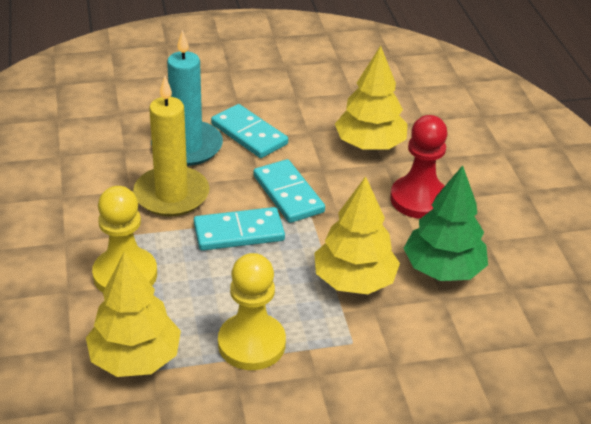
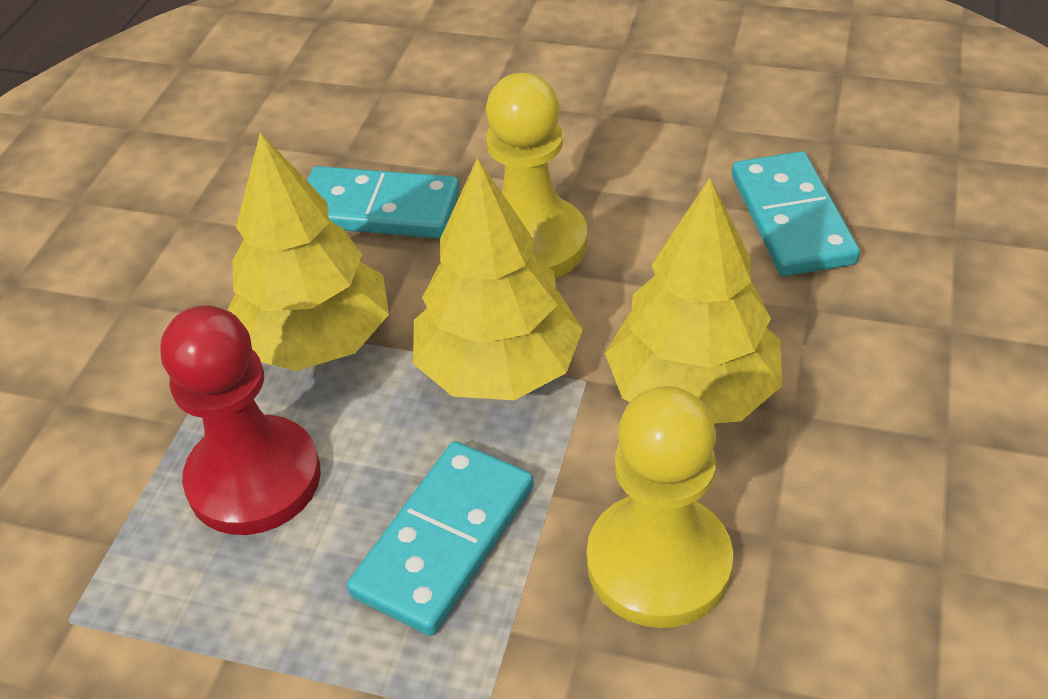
green tree: [403,165,488,281] = 1 -> none = 0
turquoise candle: [151,30,223,166] = 1 -> none = 0
yellow candle: [133,76,209,217] = 1 -> none = 0

